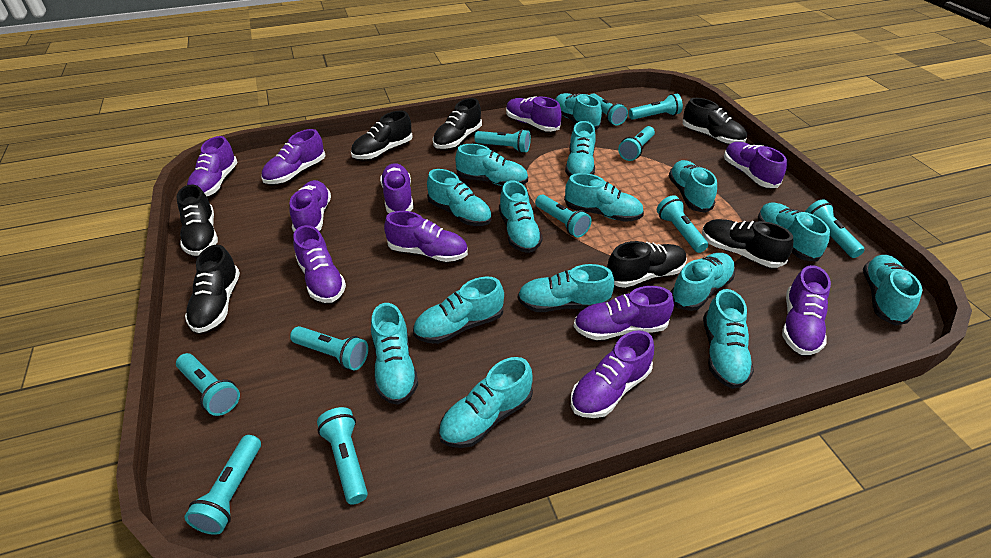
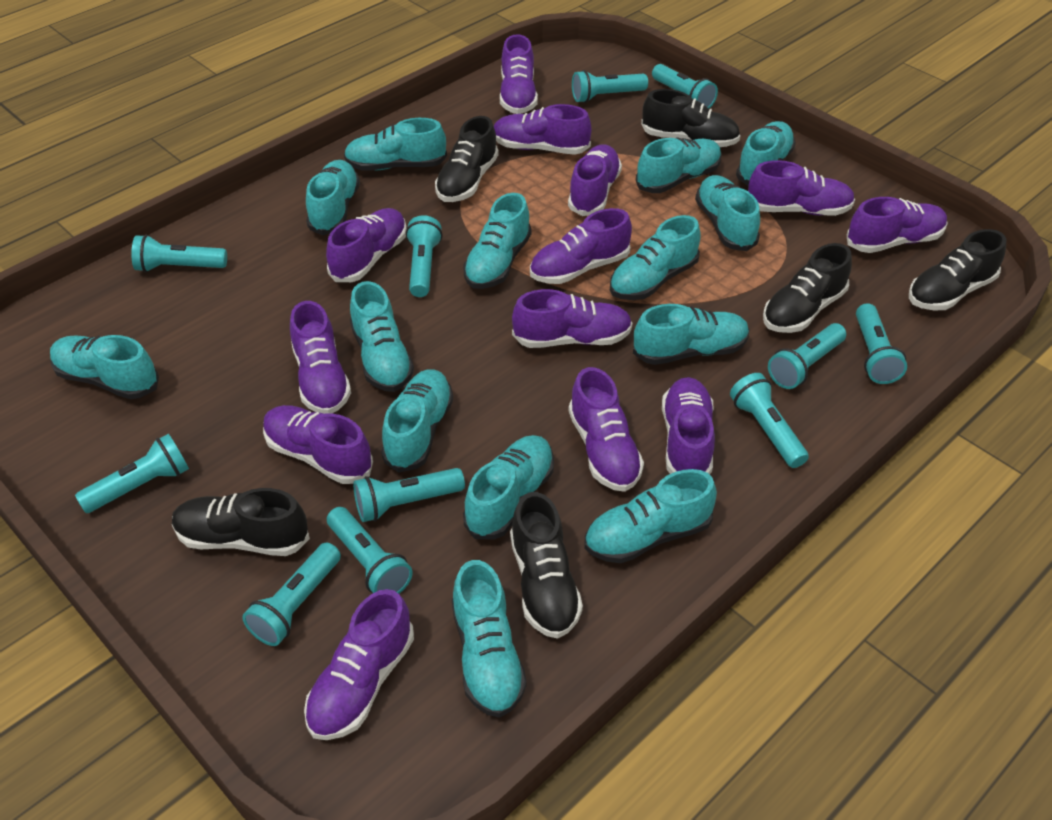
black shoe: [176,184,218,256] [185,244,240,333] [351,111,413,159] [433,98,482,149] [607,241,687,288] [683,98,747,144] [702,219,793,268] = 7 -> [172,488,310,556] [435,116,499,202] [510,492,583,639] [641,89,740,147] [763,243,852,333] [909,229,1006,310] = 6
purple shoe: [187,136,238,196] [261,129,326,184] [289,180,331,232] [293,225,346,303] [380,163,413,213] [384,211,468,262] [506,96,562,132] [571,330,654,418] [574,286,674,340] [724,142,787,188] [782,265,831,355] = 11 -> [263,405,373,484] [290,301,351,414] [304,589,414,740] [326,208,407,282] [494,104,591,155] [500,34,538,114] [512,289,632,348] [530,208,632,284] [568,145,622,216] [568,367,644,492] [662,377,715,475] [748,160,855,216] [847,197,948,253] = 13
turquoise shoe: [371,303,418,405] [413,277,504,344] [427,169,491,226] [438,357,533,448] [455,144,528,186] [499,181,543,253] [518,264,614,312] [555,93,602,130] [564,173,644,222] [565,121,596,177] [669,160,717,213] [671,253,735,311] [703,289,754,389] [758,202,830,262] [863,255,922,326] = 15 -> [50,335,159,399] [306,160,360,235] [344,118,447,171] [350,281,414,392] [381,369,453,473] [452,560,527,718] [463,193,532,289] [463,435,554,539] [585,469,717,563] [610,215,701,300] [633,304,750,365] [636,137,722,193] [695,175,760,251] [736,121,796,186] = 14

